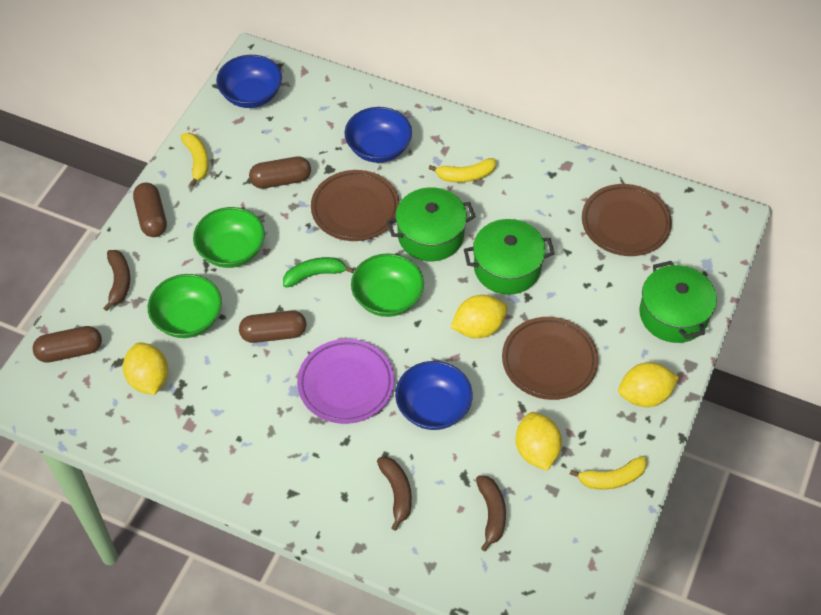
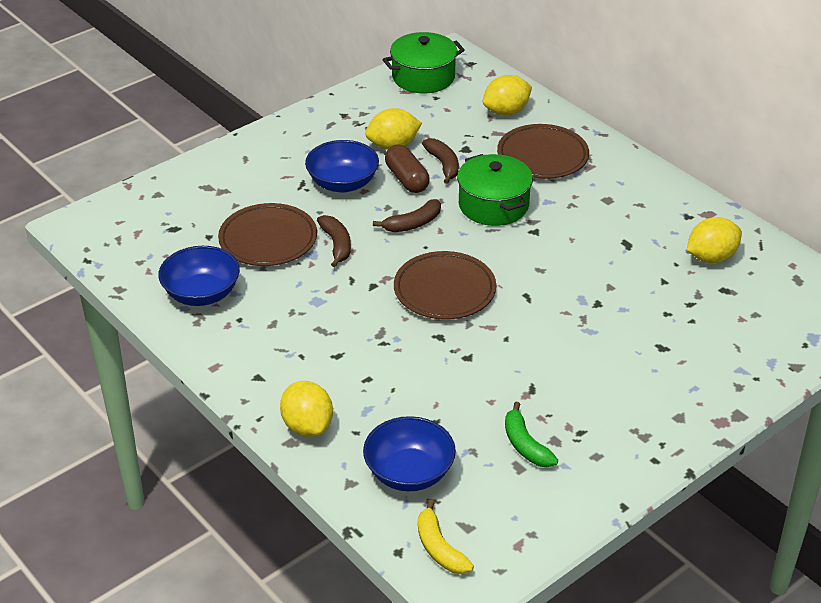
brown capsule: [33,326,102,363] [133,183,167,237] [239,310,306,343] [249,156,311,189] = 4 -> [385,144,430,193] = 1
green bowl: [148,274,222,338] [193,207,265,268] [351,253,424,317] = 3 -> none = 0
green pot: [387,187,476,261] [464,219,555,295] [639,261,717,343] = 3 -> [382,32,465,94] [457,154,533,226] = 2
purple plate: [297,339,394,424] = 1 -> none = 0
yellow banana: [180,133,209,187] [429,158,496,182] [570,456,647,490] = 3 -> [418,500,474,574] = 1

